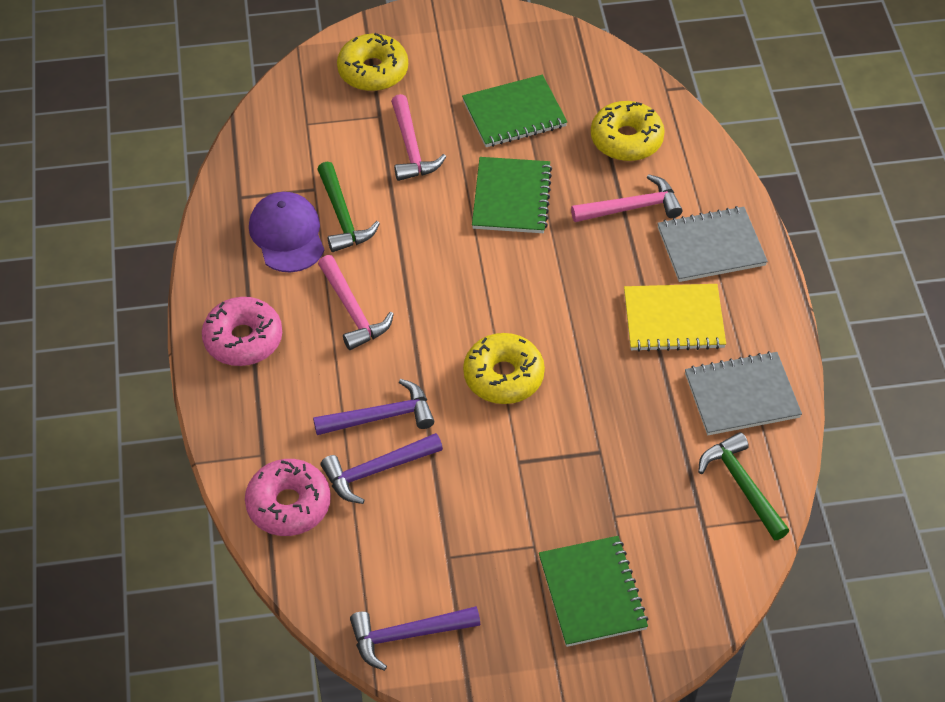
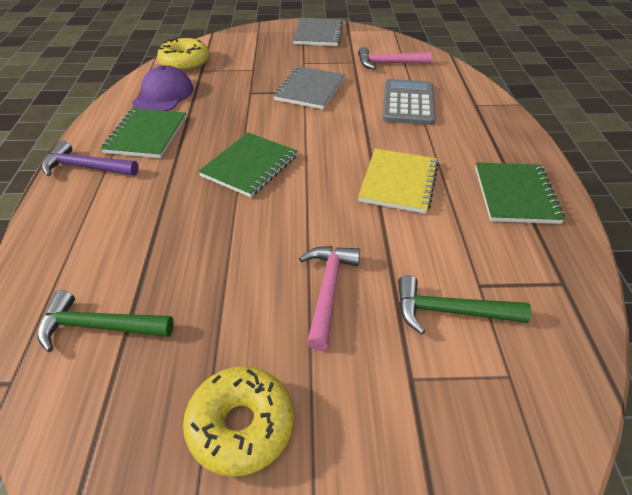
grey calculator: none = 0 -> [383,79,436,125] = 1
pink donut: [202,297,282,366] [245,459,331,536] = 2 -> none = 0
pink hammer: [318,255,394,350] [391,94,446,181] [571,174,683,222] = 3 -> [299,246,360,351] [358,47,432,70] = 2
purple hammer: [313,379,434,435] [321,433,443,504] [350,606,480,671] = 3 -> [42,141,139,177] = 1
yellow donut: [337,33,408,91] [463,333,545,404] [591,101,665,161] = 3 -> [157,37,209,71] [183,366,294,477] = 2

